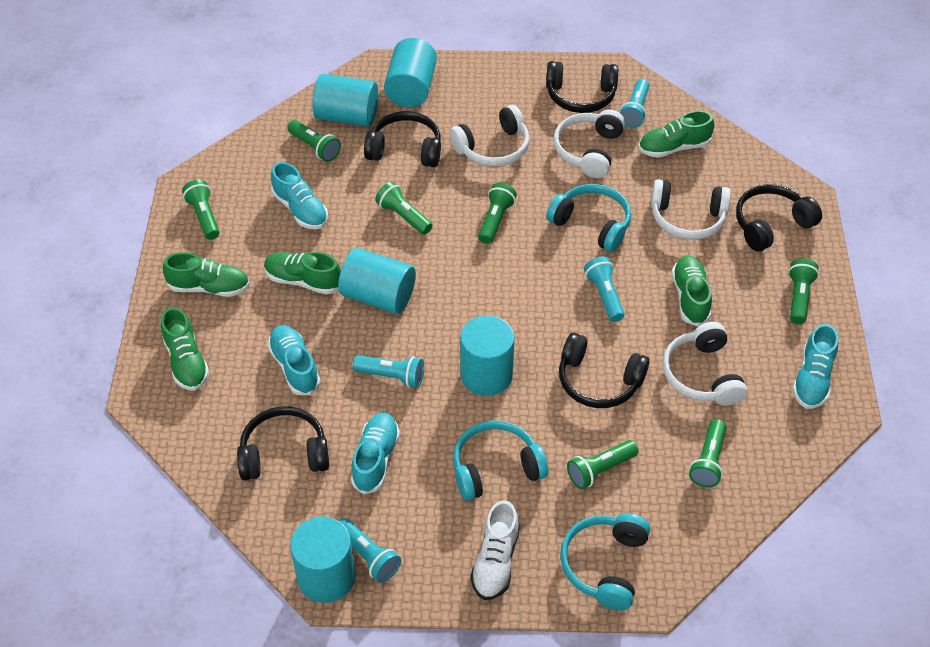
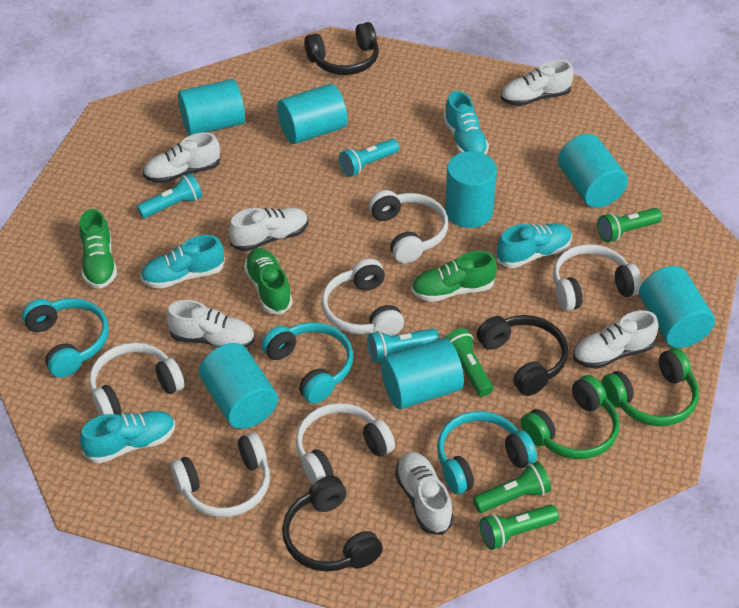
black headphones: [237,406,329,480] [364,111,441,167] [546,61,618,113] [559,333,649,408] [736,184,822,251] = 5 -> [282,476,383,572] [304,22,379,75] [477,315,568,396] = 3
green flashlight: [182,180,220,240] [287,120,341,162] [375,182,433,235] [478,183,517,244] [567,440,639,489] [689,419,726,487] [788,259,819,324] = 7 -> [445,328,493,397] [473,461,551,513] [480,505,559,550] [597,208,662,242] = 4
green headphones: none = 0 -> [521,375,620,459] [601,348,699,426] = 2
green shoe: [161,307,209,391] [163,252,249,297] [264,252,341,294] [639,110,715,158] [672,255,712,326] = 5 -> [79,209,117,289] [244,248,293,314] [411,251,497,302] = 3
turquoise cylinder: [290,517,356,603] [313,74,378,127] [338,248,416,314] [384,38,437,107] [460,315,515,396] = 5 -> [178,79,245,136] [199,343,278,429] [277,84,348,144] [381,338,464,409] [445,151,497,228] [558,134,628,208] [639,266,715,348] = 7
turquoise flashlight: [339,518,401,582] [353,355,424,388] [584,257,625,322] [619,79,649,128] = 4 -> [137,173,202,218] [339,139,399,177] [367,328,440,363] = 3
white headphones: [449,105,530,167] [553,109,625,178] [651,179,731,240] [663,322,747,406] = 4 -> [89,342,185,416] [171,433,270,517] [296,403,395,485] [321,258,404,336] [369,190,448,263] [553,244,642,311] = 6
white shoe: [471,500,520,600] = 1 -> [143,132,221,183] [166,300,255,348] [229,208,308,251] [395,452,454,535] [500,60,574,106] [573,310,659,369] = 6

